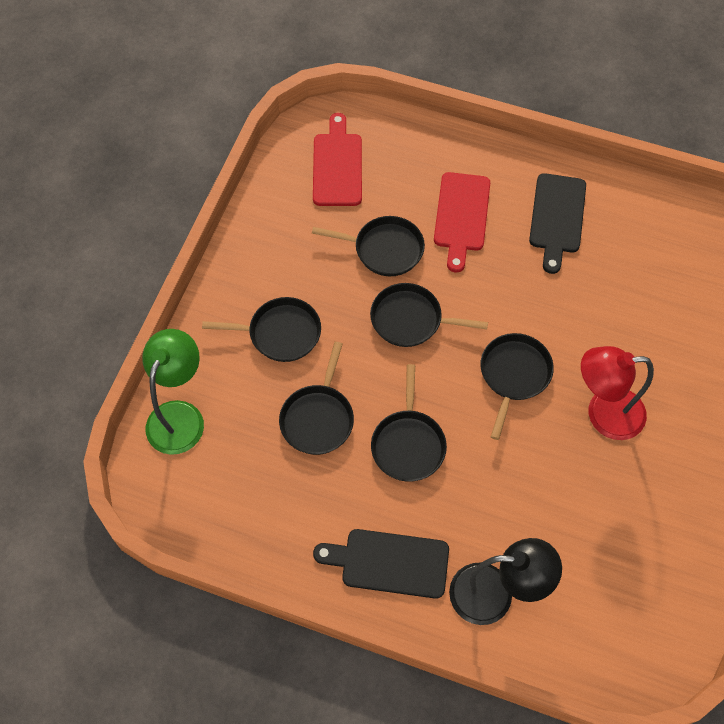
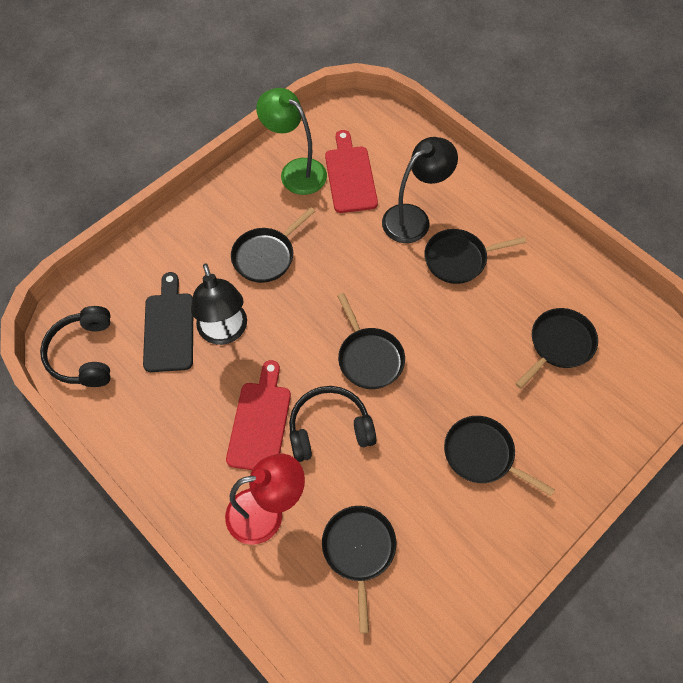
black cutting board: [313,529,449,599] [529,173,586,274] = 2 -> [143,272,193,372] = 1
black headphones: none = 0 -> [40,306,110,387] [289,386,376,462] = 2
black lamp: [449,538,562,625] = 1 -> [191,264,247,345] [382,137,458,243] = 2

